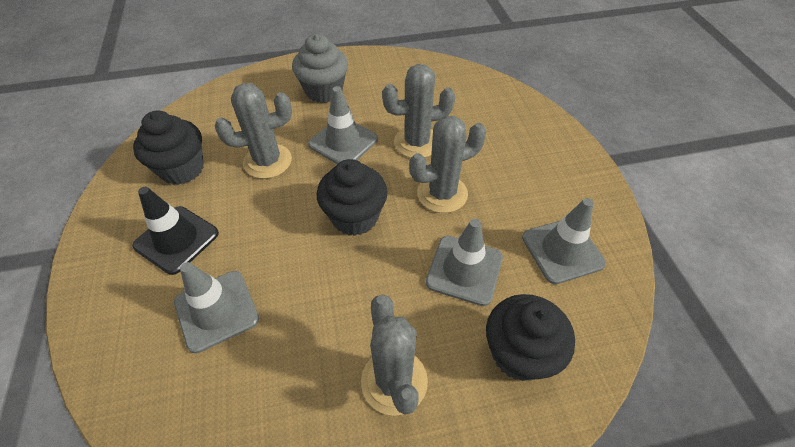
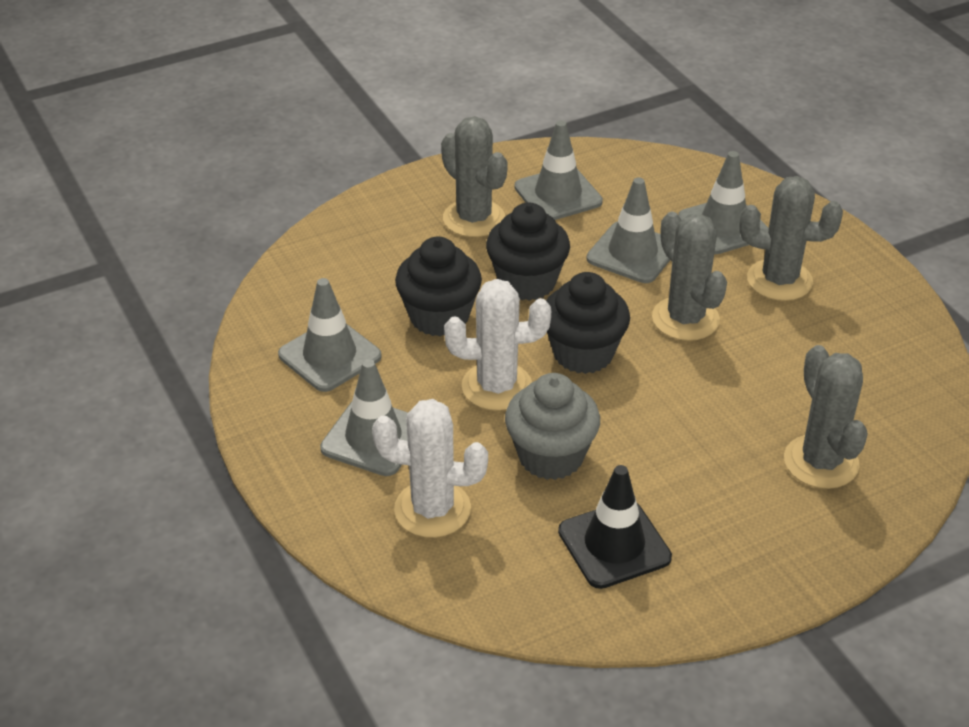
grey traffic cone: [174,262,259,353] [308,86,378,164] [426,219,503,306] [522,198,606,284] = 4 -> [278,278,382,392] [320,359,408,476] [514,120,603,220] [587,177,670,283] [678,151,769,254] = 5
white cactus: none = 0 -> [372,399,488,538] [444,279,551,411] = 2

